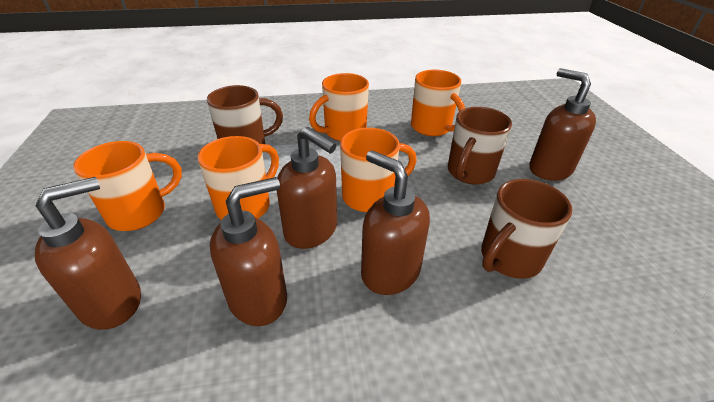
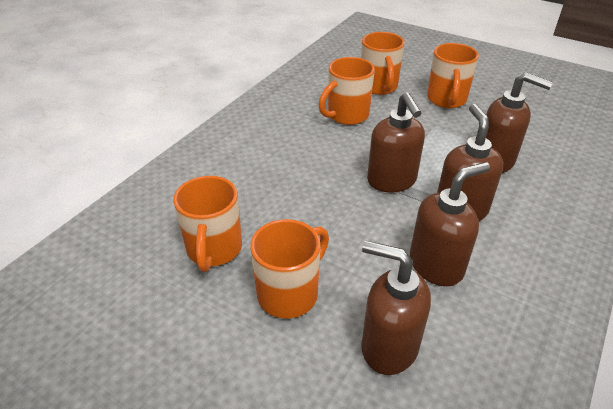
brown mug: [207,85,283,144] [448,107,512,184] [481,179,573,279] = 3 -> none = 0

